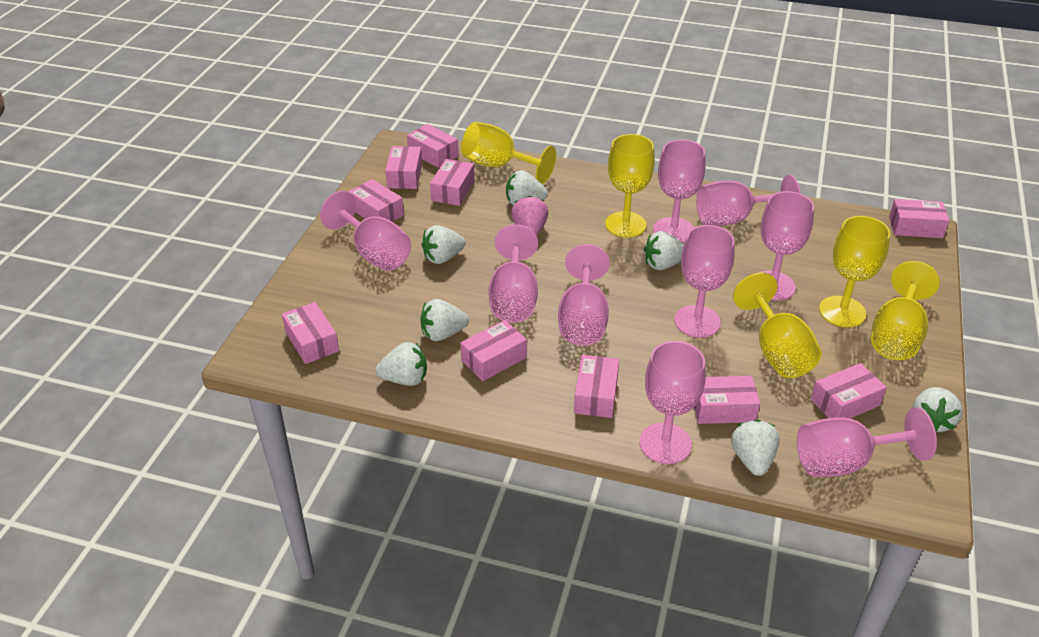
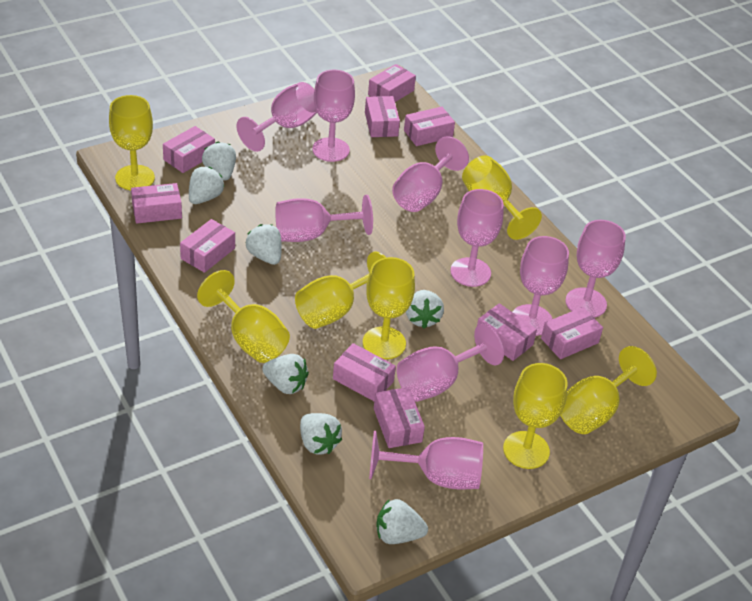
pink strawberry: [511,196,548,236] = 1 -> none = 0
yellow goblet: [461,122,556,184] [605,134,655,237] [733,272,821,378] [819,216,891,327] [871,261,940,360] = 5 -> [109,95,155,190] [197,270,290,363] [295,251,386,329] [363,257,415,359] [462,155,542,240] [503,363,567,469] [560,346,657,434] = 7

